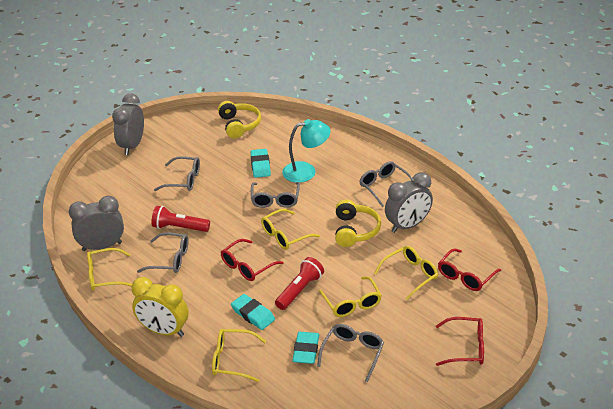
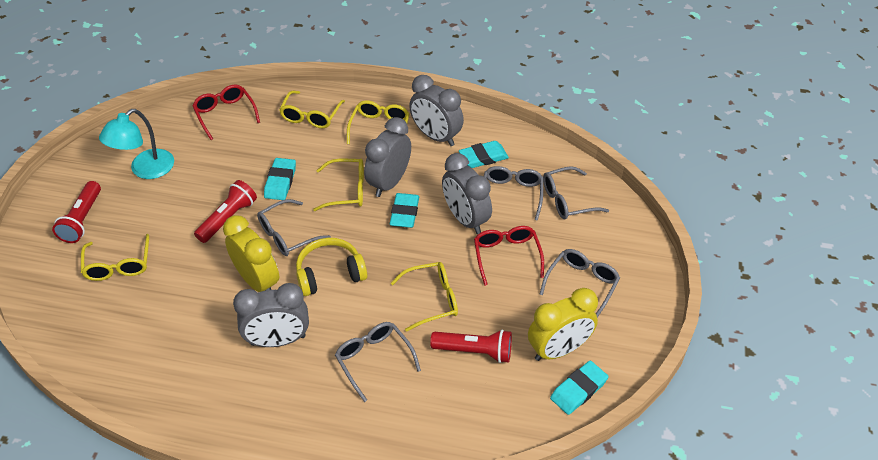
grey clock: [69,196,124,251] [112,93,144,155] [385,172,433,233] = 3 -> [233,283,309,347] [364,117,411,197] [409,75,464,146] [442,153,492,234] = 4
red flashlight: [152,206,210,232] [275,257,324,310] = 2 -> [52,181,101,243] [194,180,257,243] [430,330,512,363] = 3
red glasses: [221,239,283,281] [436,317,484,366] [438,249,501,291] = 3 -> [192,85,260,140] [474,226,544,286] = 2
turquoise eraser: [231,294,275,330] [250,149,271,178] [292,332,319,364] = 3 -> [264,158,296,200] [390,193,419,228] [459,141,509,168] [550,361,608,415] = 4
yellow clock: [132,277,188,337] = 1 -> [223,215,279,292] [528,288,598,361] = 2
yellow headphones: [218,101,261,139] [335,200,381,247] = 2 -> [296,238,367,296] = 1

